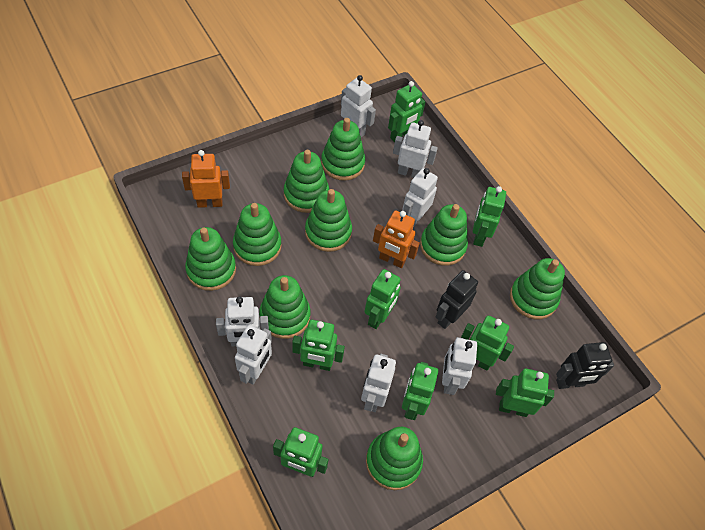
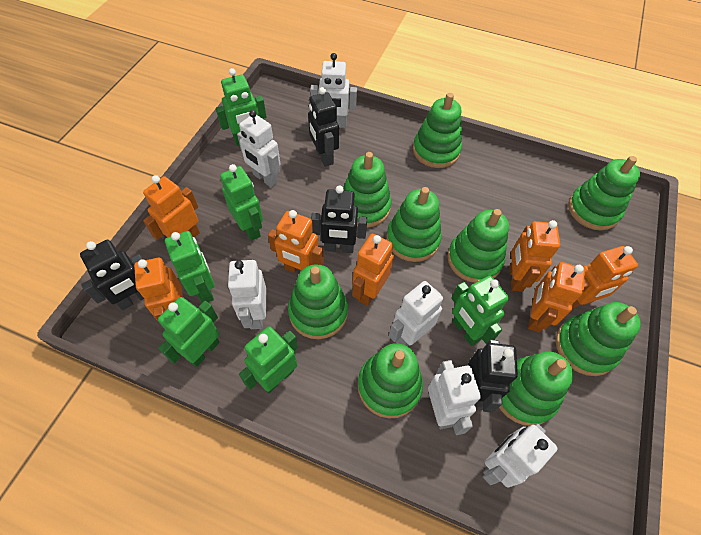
black robot: [436,270,478,329] [556,342,614,389] = 2 -> [80,240,144,310] [308,87,339,167] [311,185,367,253] [468,339,518,413] = 4
green robot: [273,427,329,477] [292,320,345,371] [364,269,401,329] [388,81,425,142] [402,362,438,420] [461,315,514,370] [473,186,506,247] [496,368,554,417] = 8 -> [158,297,220,367] [165,231,215,303] [216,68,267,146] [220,164,263,241] [239,326,298,394] [451,276,509,346] = 6
orange robot: [182,150,230,208] [373,211,420,268] = 2 -> [134,258,183,322] [143,175,200,240] [268,210,324,273] [352,234,394,306] [510,220,560,292] [528,262,586,332] [572,246,638,309] = 7
white robot: [216,297,269,346] [235,325,272,385] [341,75,376,137] [361,354,396,412] [393,120,438,178] [402,168,438,227] [442,337,477,395] = 7 -> [228,260,266,329] [237,110,280,188] [310,53,357,128] [389,281,443,346] [428,360,481,435] [483,424,558,487] = 6

